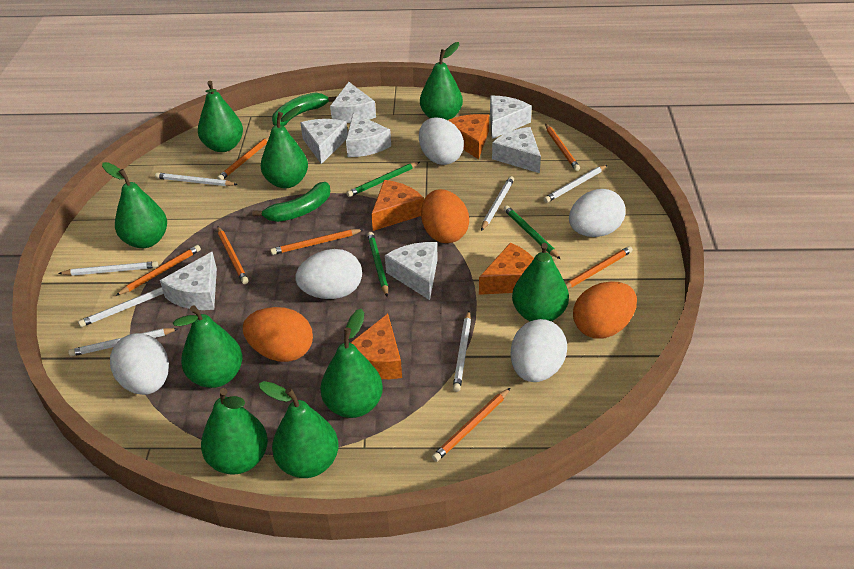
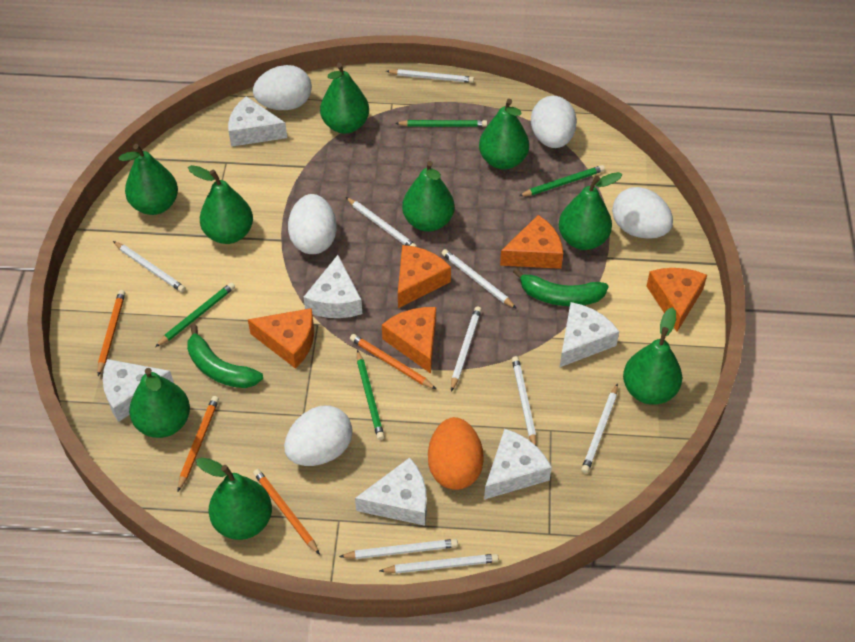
green pencil: [347,162,420,197] [367,232,388,297] [504,206,560,259] = 3 -> [155,282,235,347] [357,350,385,440] [395,120,487,127] [519,165,605,196] = 4
orange cheese: [351,314,402,379] [371,180,424,231] [448,114,489,159] [479,242,534,295] = 4 -> [248,308,314,369] [382,307,436,374] [398,245,451,308] [500,215,563,269] [647,268,707,332] = 5
orange egg: [243,307,313,362] [421,189,469,243] [573,282,637,339] = 3 -> [428,417,484,490] = 1
orange pencil: [115,245,201,296] [217,136,270,180] [217,227,249,284] [270,229,364,255] [432,388,510,462] [545,123,580,171] [566,246,633,289] = 7 -> [98,290,125,376] [178,396,219,491] [253,469,320,555] [350,334,436,389] = 4
white cheese: [160,251,217,310] [300,119,348,164] [330,82,376,123] [346,113,391,157] [385,242,438,300] [490,96,532,139] [492,127,541,173] = 7 -> [103,359,174,422] [228,96,287,147] [304,255,362,318] [355,458,427,526] [484,429,552,500] [559,302,619,368] = 6
white pencil: [58,261,158,276] [68,328,179,357] [78,287,164,327] [155,173,238,186] [453,311,471,392] [481,176,514,231] [544,165,607,203] = 7 -> [113,241,186,292] [339,539,458,559] [346,197,417,247] [379,554,499,574] [386,69,474,83] [442,249,517,309] [451,306,481,391] [512,356,536,445] [581,383,618,473] = 9

